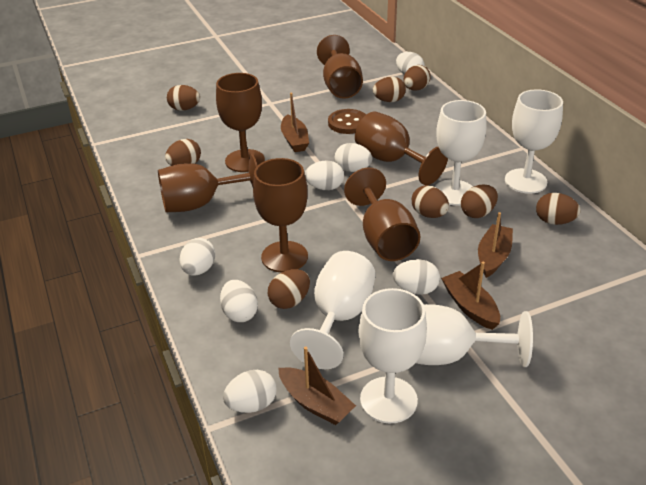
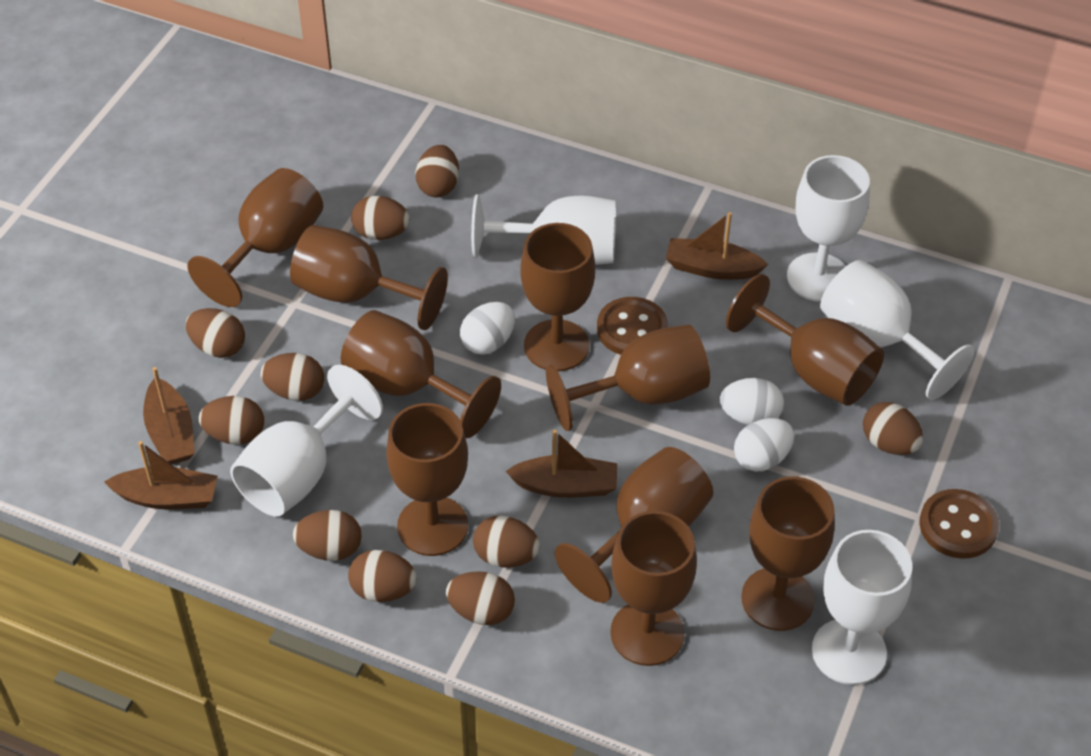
brown button: [328,109,366,134] = 1 -> [597,297,668,355] [919,489,999,559] = 2
brown egg: [165,139,201,166] [167,85,200,111] [268,269,310,309] [373,77,406,102] [403,65,431,91] [412,185,449,218] [461,184,498,218] [536,193,581,225] = 8 -> [186,308,245,358] [199,396,264,445] [261,353,324,401] [293,510,362,561] [348,550,417,602] [351,196,410,240] [415,145,459,197] [446,571,515,625] [473,516,540,567] [863,402,923,455] = 10
brown goblet: [158,154,258,212] [216,73,265,172] [253,158,308,273] [317,35,363,99] [344,168,420,261] [355,111,448,185] = 6 -> [187,168,323,307] [290,225,448,330] [341,310,501,438] [386,403,468,556] [520,223,595,371] [546,324,710,431] [555,447,713,603] [610,511,697,666] [726,274,884,406] [741,477,835,631] = 10
white egg: [180,238,216,276] [220,280,258,322] [223,370,277,413] [305,161,344,190] [335,143,372,172] [393,259,440,295] [396,52,425,75] = 7 -> [460,302,515,355] [720,378,784,425] [734,418,794,471] = 3

